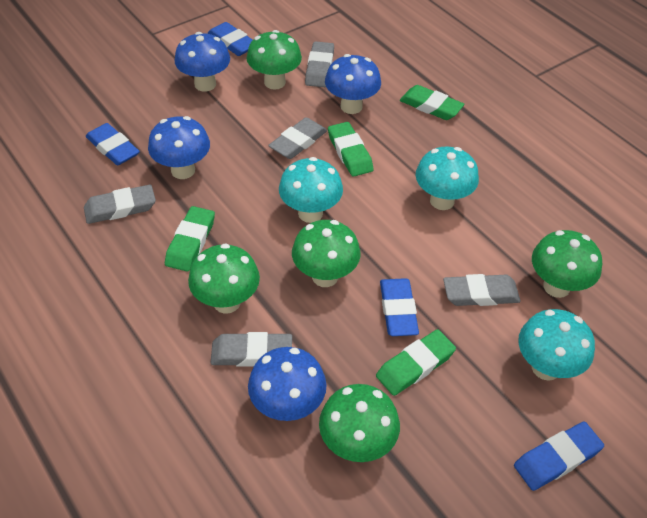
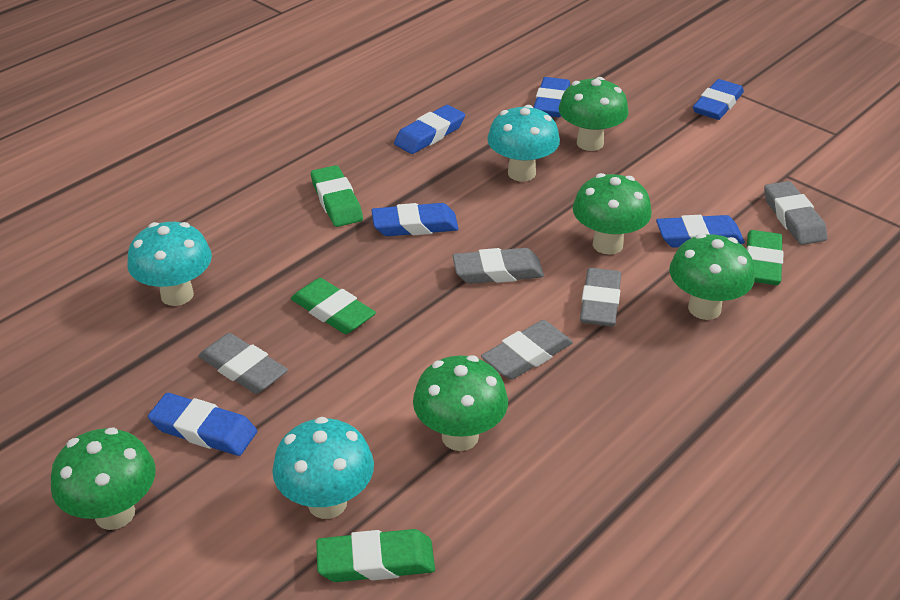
blue eraser: [86,123,140,165] [207,22,252,56] [380,278,419,336] [514,422,604,491] = 4 -> [148,393,257,456] [372,203,459,236] [394,105,465,154] [534,77,570,117] [656,215,745,248] [693,79,744,120] = 6
blue mushroom: [148,116,210,179] [174,32,230,92] [248,347,327,421] [325,54,381,114] = 4 -> none = 0

